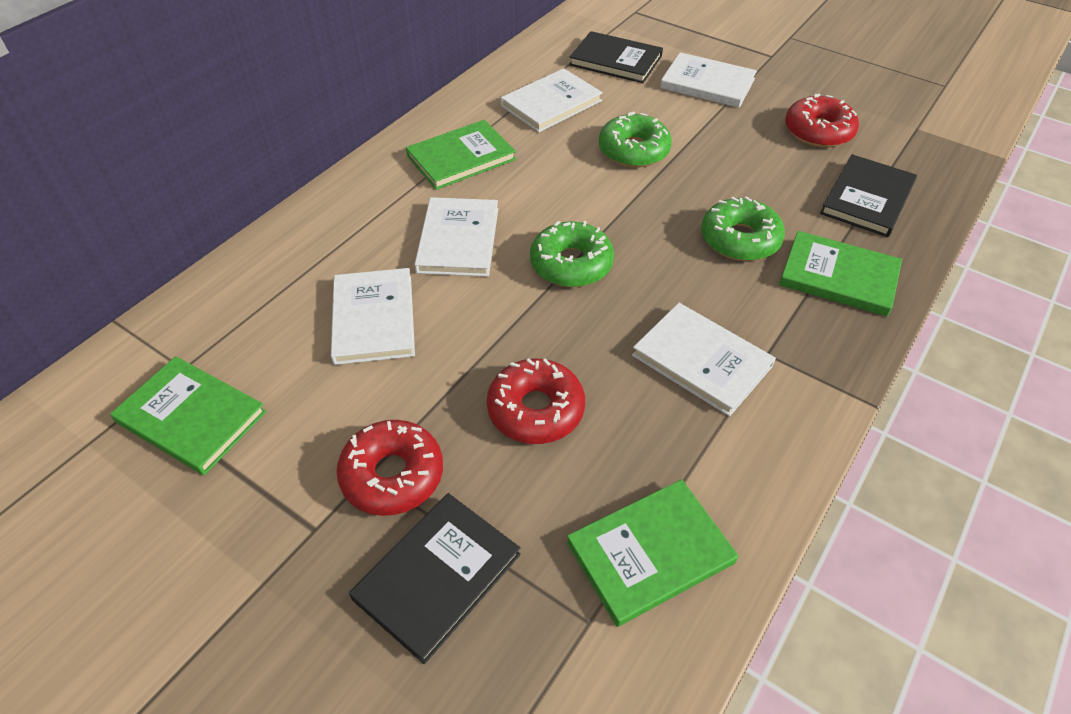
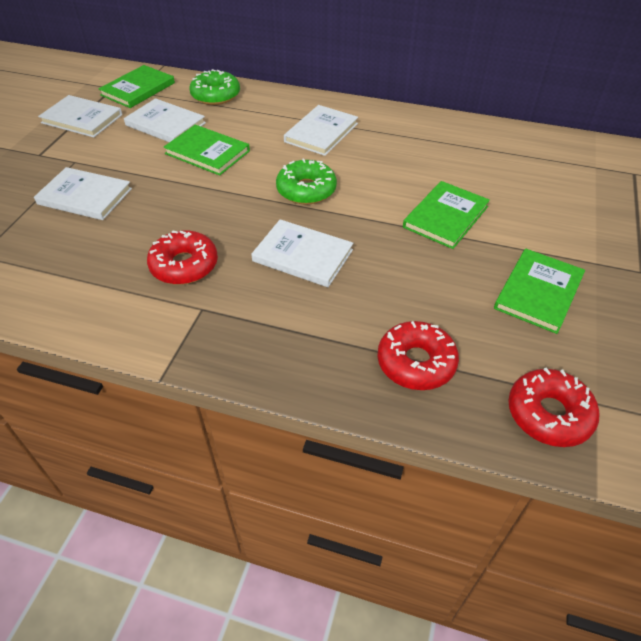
black book: [349,493,521,664] [569,31,663,83] [820,154,917,237] = 3 -> none = 0
green donut: [530,221,614,287] [599,112,672,168] [701,196,785,261] = 3 -> [189,69,240,105] [276,159,337,205] = 2

